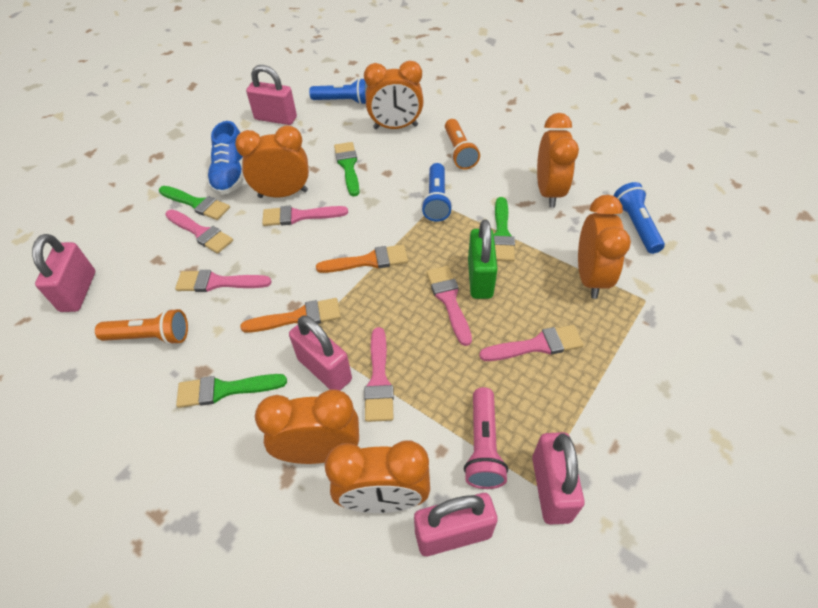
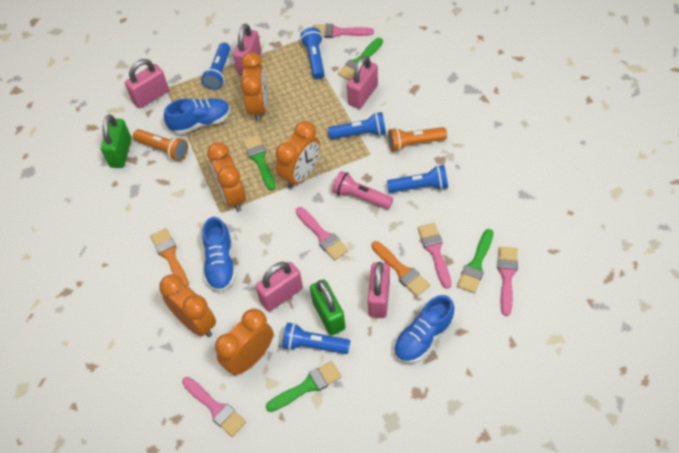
blue flashlight: [309,78,368,105] [421,163,452,222] [614,182,665,254] = 3 -> [201,43,230,90] [282,322,350,354] [300,28,325,79] [328,112,386,139] [387,165,448,193] = 5
blue shoe: [207,121,244,195] = 1 -> [164,98,230,135] [202,217,236,292] [394,295,454,364] = 3
green padlock: [468,219,498,299] = 1 -> [101,114,132,168] [310,279,345,335] = 2
orange clock: [235,125,309,198] [255,390,359,464] [325,440,430,513] [364,61,424,129] [537,113,579,208] [578,195,631,299] = 6 -> [159,274,216,337] [207,142,246,212] [215,309,273,375] [241,52,267,122] [276,121,320,189] = 5
pink brush: [165,209,233,254] [175,270,272,292] [262,206,348,226] [364,327,394,422] [426,266,472,346] [479,325,584,361] = 6 -> [182,377,246,437] [296,207,349,261] [313,24,374,38] [418,223,452,289] [497,247,518,316] = 5

